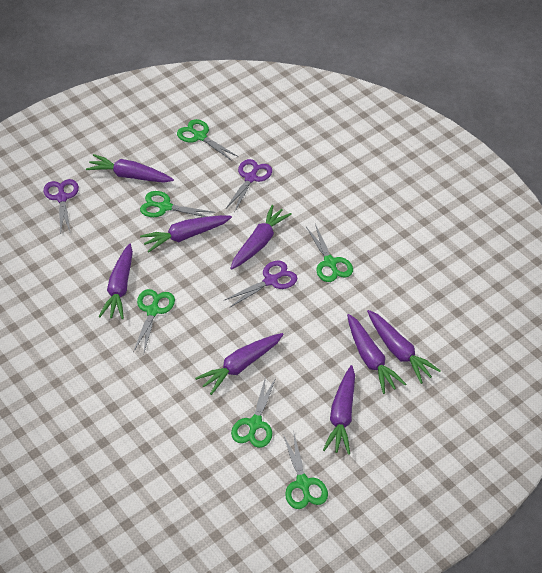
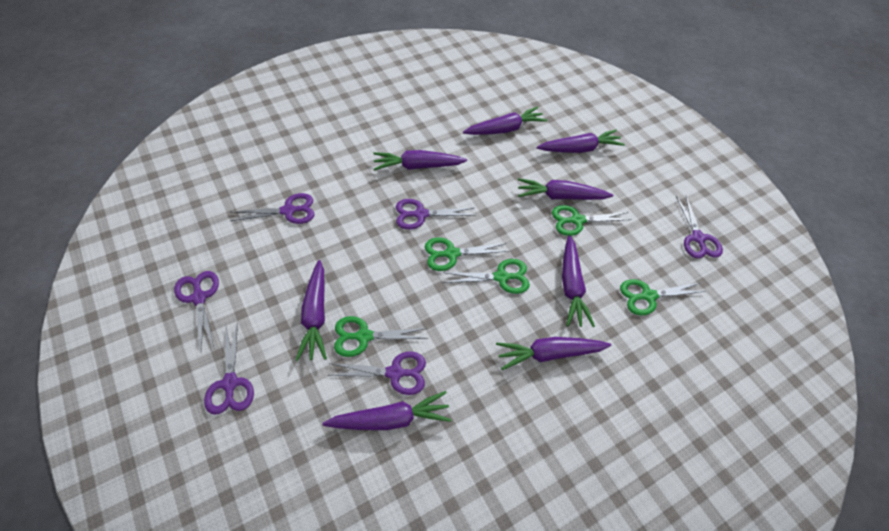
green scissors: [133,289,175,352] [140,191,216,217] [177,119,239,161] [231,376,276,448] [283,434,328,509] [306,224,353,282] = 6 -> [334,316,428,357] [425,238,509,271] [443,259,530,294] [552,205,632,236] [620,279,706,315] = 5
purple scissors: [44,179,79,233] [223,260,297,308] [226,159,272,213] = 3 -> [174,271,219,350] [204,321,254,415] [231,193,315,224] [328,351,426,395] [396,199,476,229] [676,196,723,258] = 6

